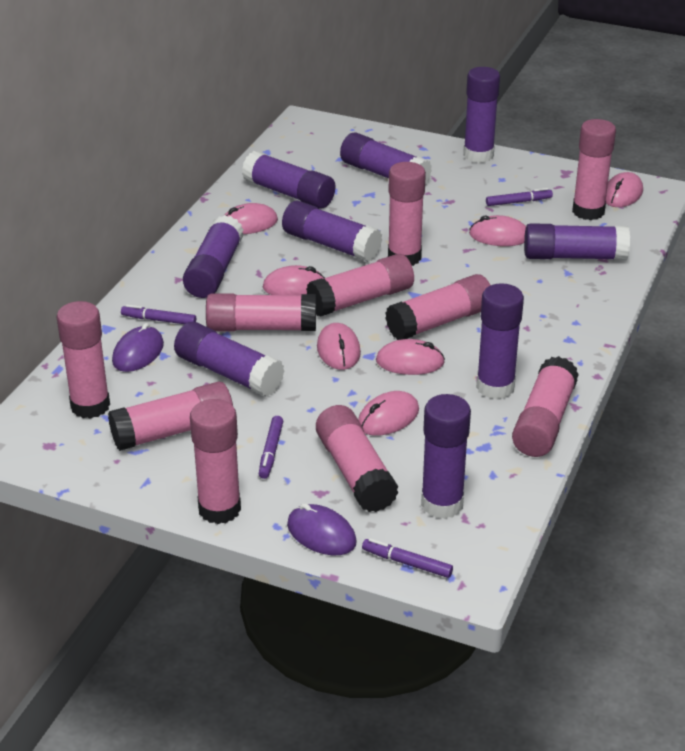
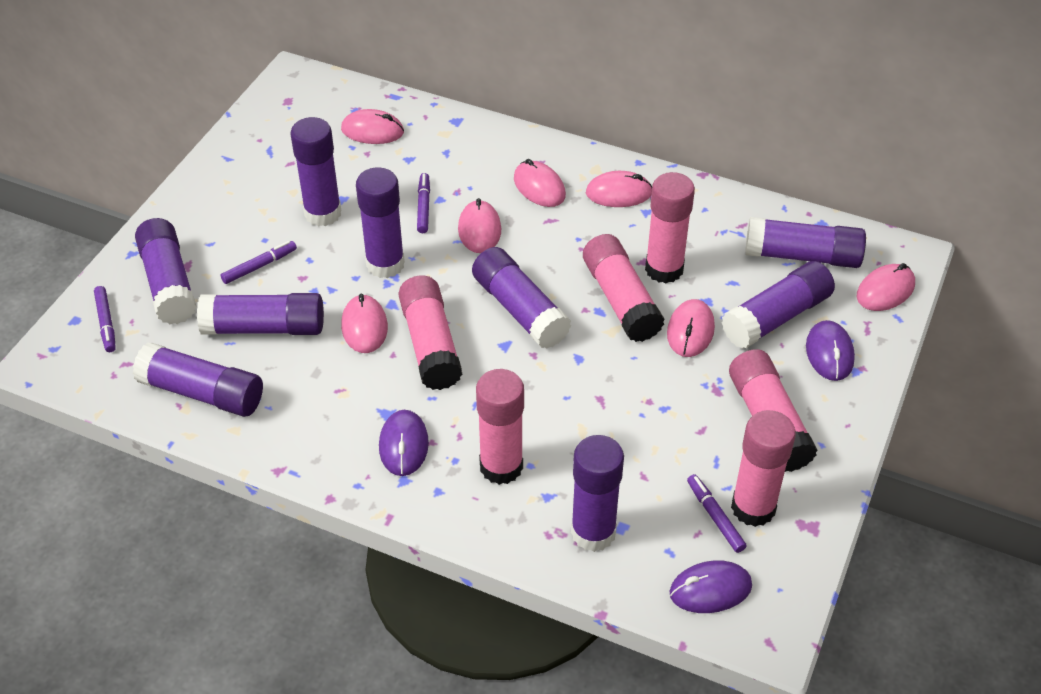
pink glue stick: [57,301,110,419] [108,381,233,451] [190,399,241,524] [206,293,316,332] [306,254,414,317] [316,405,399,512] [385,274,491,340] [388,162,426,266] [512,356,579,457] [572,119,616,220] = 10 -> [398,275,462,390] [476,369,524,485] [583,234,664,342] [645,172,695,283] [729,349,817,472] [731,410,796,527] = 6
purple mouse: [112,323,164,372] [287,503,357,555] = 2 -> [379,410,429,476] [669,560,752,613] [806,320,855,381] = 3

